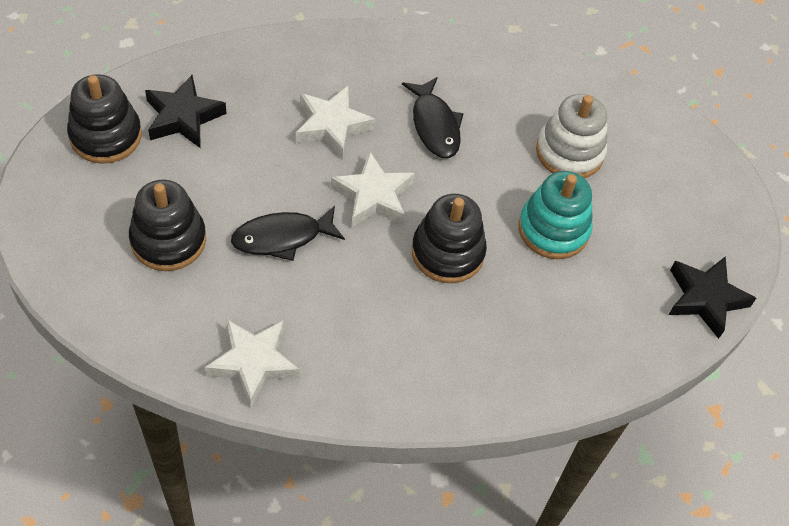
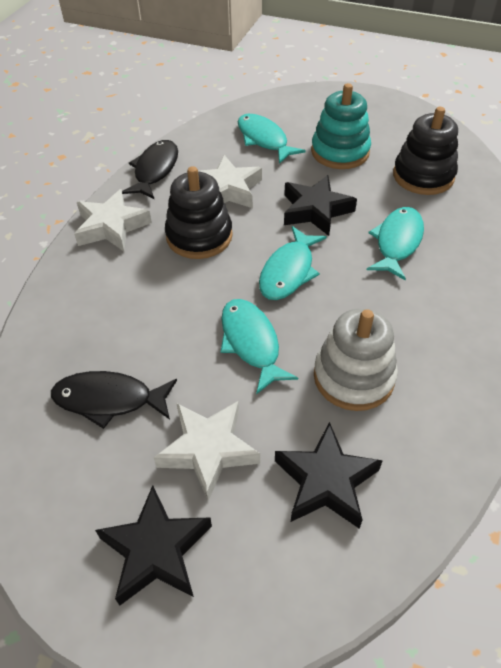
black stacking toy: [67,74,142,164] [129,180,206,271] [412,194,487,283] = 3 -> [165,166,233,259] [393,107,458,195] = 2
black star: [145,75,227,148] [668,256,756,339] = 2 -> [95,485,212,605] [275,422,383,529] [284,175,357,236] = 3
turquoise fish: none = 0 -> [221,299,298,394] [238,114,306,164] [259,226,327,300] [367,207,424,281] = 4

